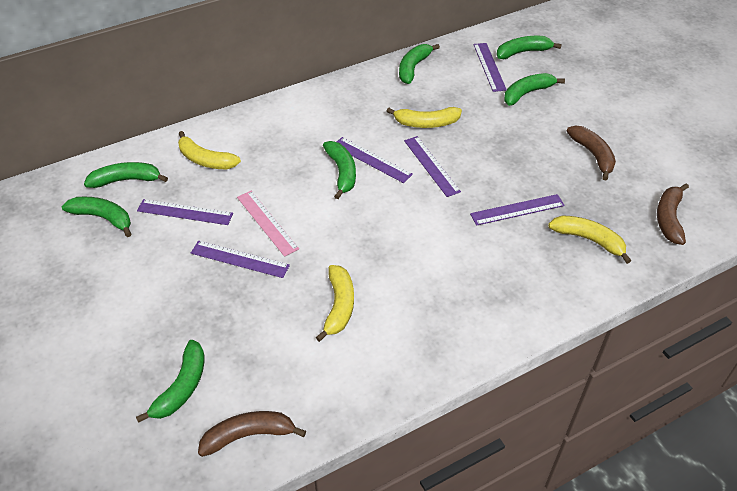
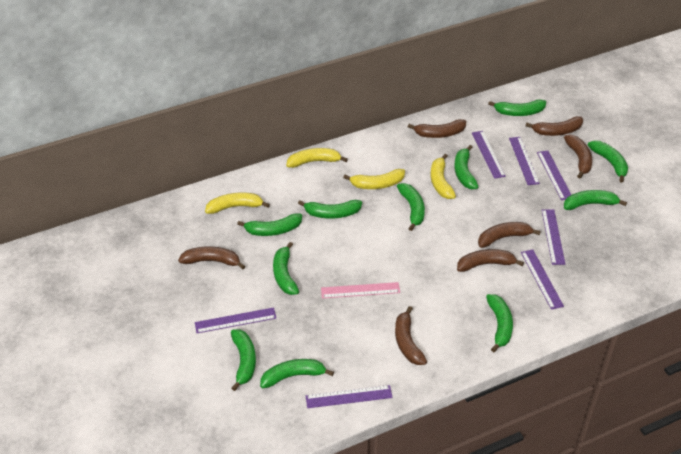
brown banana: [198,411,306,457] [566,126,616,180] [657,183,689,245] = 3 -> [178,246,245,269] [395,306,427,365] [408,119,466,138] [457,249,524,272] [478,222,541,248] [525,116,583,136] [564,135,592,178] = 7
green banana: [62,197,131,237] [84,162,168,188] [136,340,205,423] [323,141,356,199] [399,44,440,84] [496,36,562,59] [504,73,565,106] = 7 -> [231,329,256,391] [237,213,302,236] [260,359,334,388] [273,242,299,295] [298,200,362,218] [397,183,425,231] [454,145,478,189] [486,294,513,352] [488,99,546,116] [564,190,627,210] [588,140,628,183] = 11
purple ruler: [137,199,233,225] [191,241,290,278] [337,137,413,183] [404,136,461,197] [470,194,565,226] [473,43,507,92] = 6 -> [195,307,276,333] [306,385,393,408] [472,131,506,179] [509,137,540,185] [521,249,564,310] [537,150,571,200] [542,209,565,265] = 7

